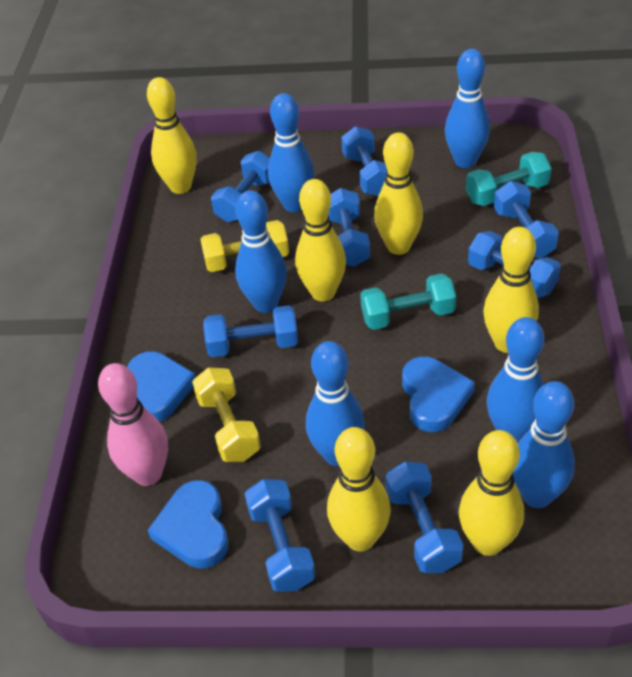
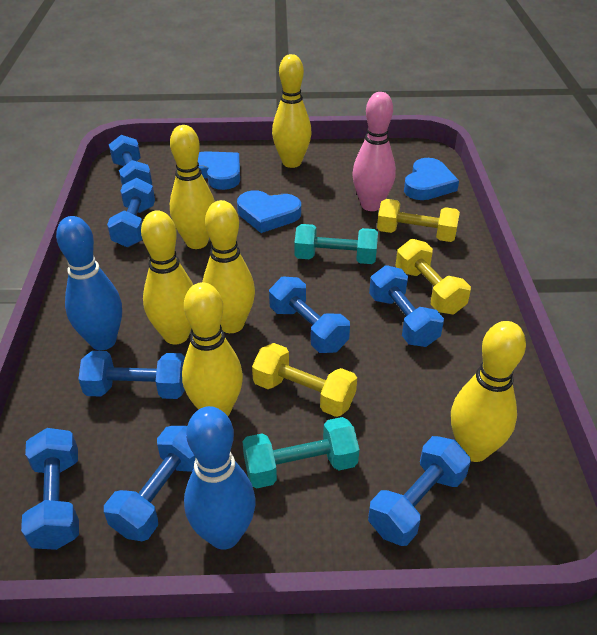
blue bowling pin: [235,190,287,313] [268,93,314,212] [306,341,365,466] [445,49,490,168] [487,317,544,443] [513,381,575,508] = 6 -> [56,216,122,350] [184,406,256,550] = 2
yellow dumbbell: [192,367,261,462] [200,220,289,272] = 2 -> [252,343,357,417] [377,199,460,242] [396,239,471,315] = 3

